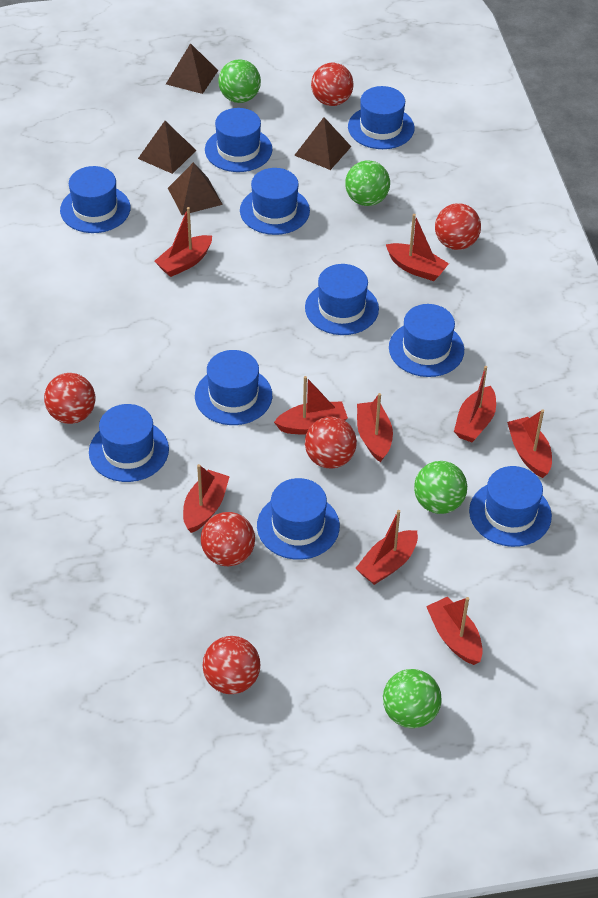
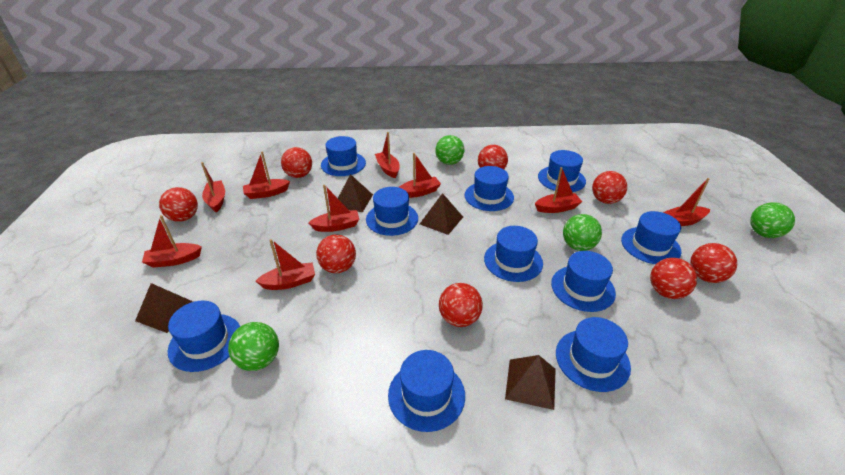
red ball: [44,373,95,424] [201,512,255,566] [203,636,260,694] [305,417,357,468] [311,63,354,106] [435,203,481,250] = 6 -> [159,187,198,222] [281,147,312,178] [316,234,356,273] [439,283,483,327] [478,145,508,169] [592,171,627,204] [650,258,697,299] [690,243,737,283] = 8

